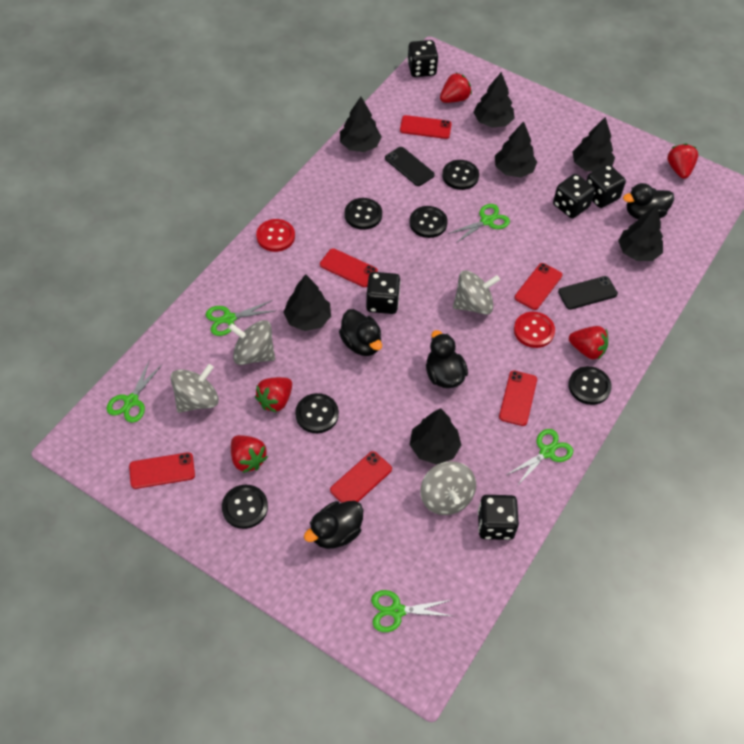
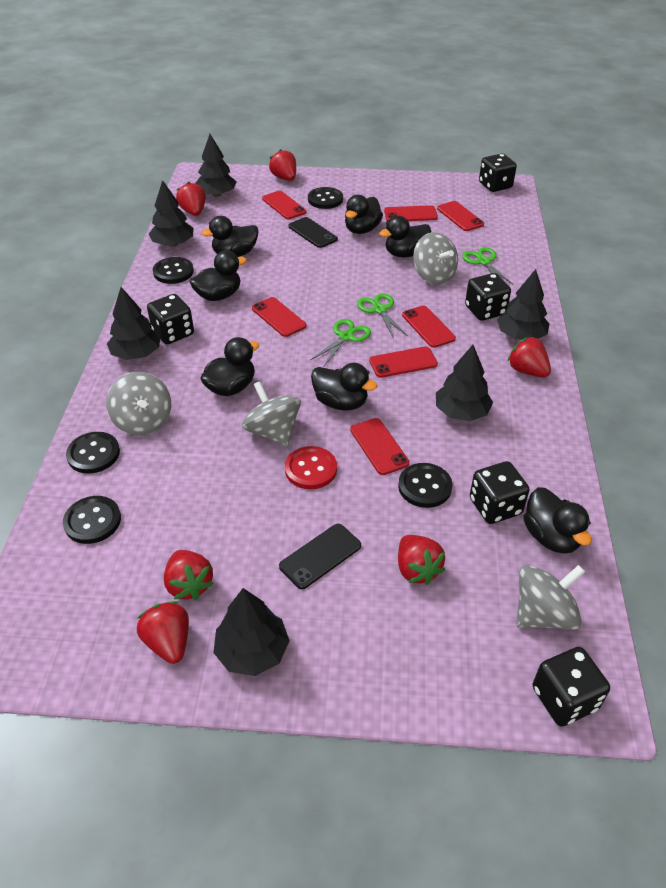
black button: [222,485,268,529] [295,393,339,433] [344,198,382,230] [409,206,448,238] [442,160,479,190] [568,366,612,405] = 6 -> [63,496,121,544] [66,432,120,474] [153,257,194,284] [308,187,343,209] [398,463,452,508] = 5
black duck: [304,501,363,549] [339,309,382,356] [426,330,468,388] [623,183,674,219] = 4 -> [189,250,247,301] [200,337,259,396] [201,216,258,257] [311,363,377,411] [345,195,383,234] [379,216,431,257] [523,487,592,554] = 7
black tree: [283,274,331,331] [340,97,382,152] [410,408,461,465] [473,72,515,128] [495,122,537,178] [572,117,615,172] [618,206,663,261] = 7 -> [107,287,161,360] [149,180,194,247] [195,134,237,197] [213,588,290,676] [436,345,493,421] [497,269,550,340] = 6
green scissors: [106,361,162,423] [206,300,274,336] [371,590,452,632] [448,204,510,243] [506,429,573,486] = 5 -> [310,319,371,366] [357,293,408,339] [462,247,513,284] = 3
red button: [256,219,295,252] [514,312,555,348] = 2 -> [285,446,337,489] = 1
red phone: [129,452,195,489] [320,248,378,287] [330,451,392,503] [400,115,452,139] [499,370,537,426] [515,263,562,310] = 6 -> [252,297,307,337] [262,191,306,219] [350,418,410,475] [369,346,438,378] [384,205,438,221] [402,306,456,348] [437,201,484,231] = 7
red strawberry: [231,435,268,473] [255,377,292,413] [440,73,472,103] [569,326,608,360] [667,143,698,179] = 5 -> [137,601,189,664] [164,550,214,600] [176,182,206,216] [269,149,296,181] [398,535,445,585] [507,337,551,377] = 6

